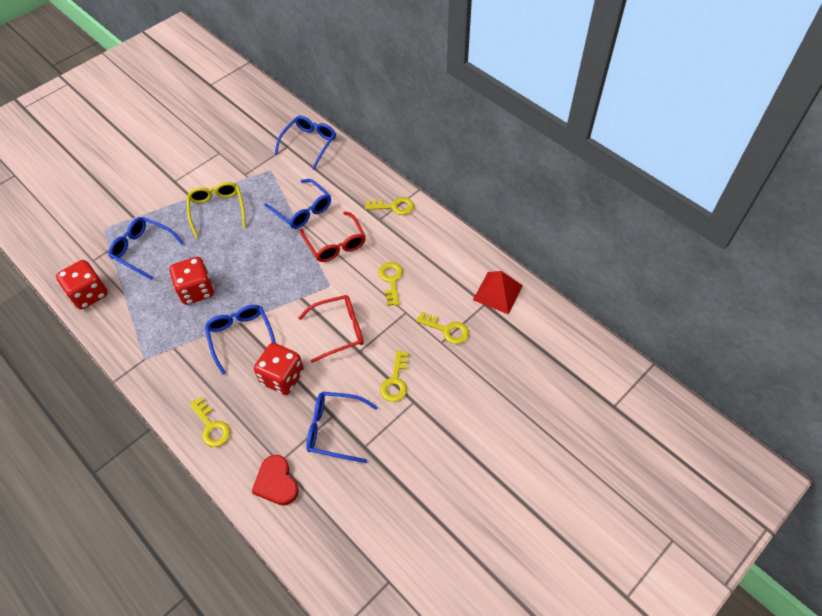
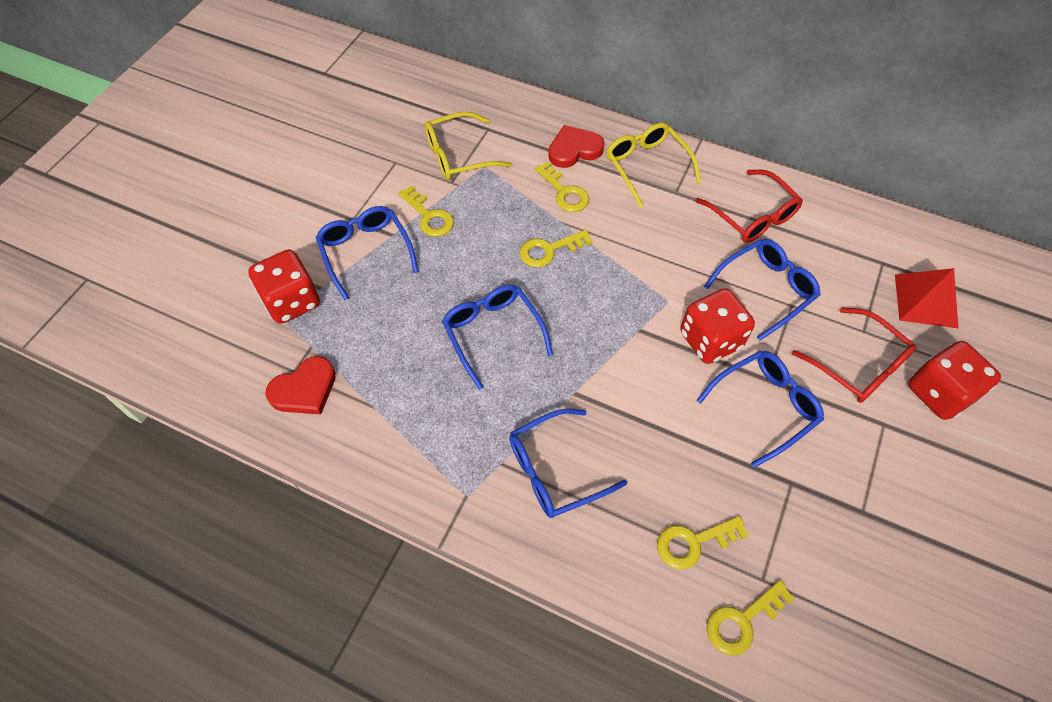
red heart: [252,455,299,506] = 1 -> [265,356,336,414] [548,125,605,168] = 2
yellow glasses: [186,182,246,238] = 1 -> [425,112,512,180] [606,123,701,208] = 2

